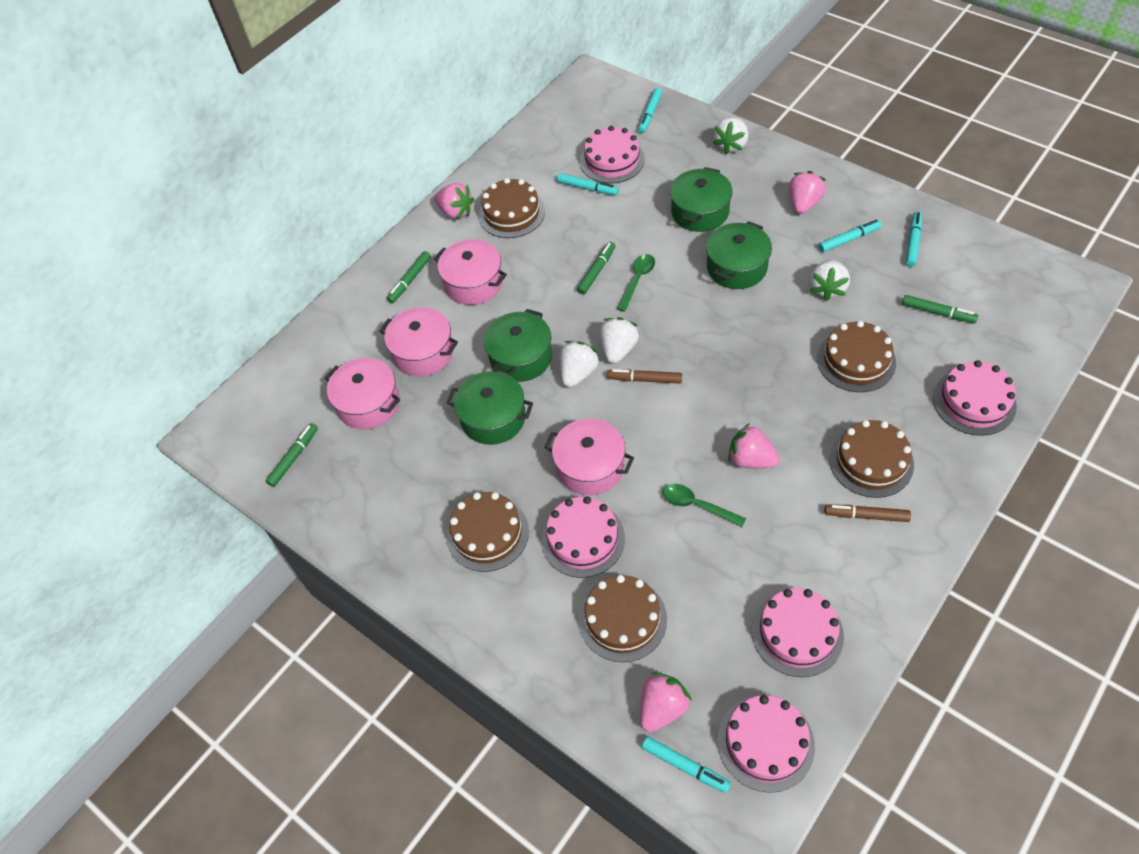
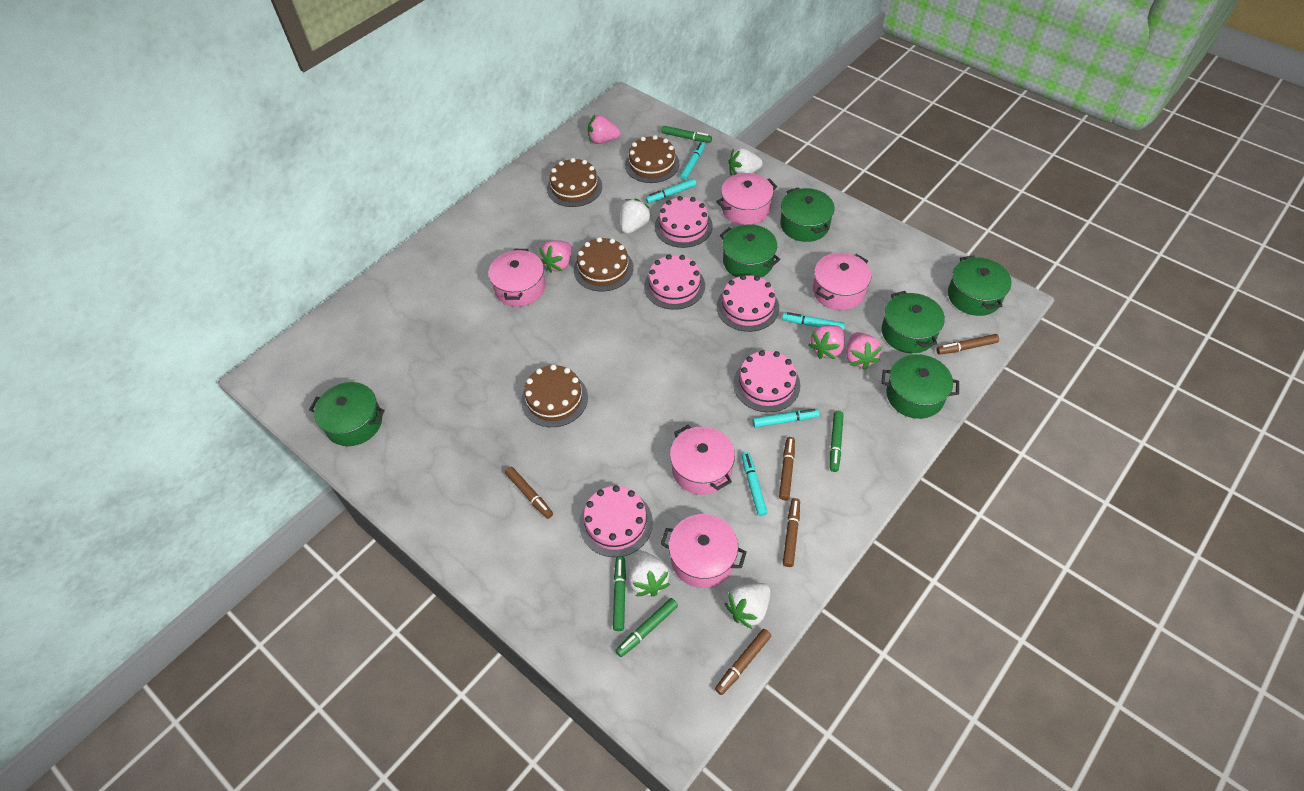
brown cake: [446,492,529,572] [479,178,545,238] [579,575,667,662] [817,321,896,392] [830,420,914,498] = 5 -> [521,364,588,427] [547,158,602,207] [574,237,633,292] [625,135,680,183] = 4
brown marker: [607,369,682,383] [825,505,911,522] = 2 -> [505,467,553,519] [715,629,771,695] [779,437,795,500] [783,498,800,567] [936,334,999,355] = 5
green pot: [447,371,533,445] [484,309,552,382] [670,167,733,232] [706,221,772,289] = 4 -> [309,382,385,446] [720,224,780,278] [780,187,835,242] [882,291,945,353] [882,354,959,419] [948,255,1011,316] = 6
green spoon: [617,254,655,312] [663,484,746,527] = 2 -> none = 0
pink pot: [325,358,400,429] [379,307,458,376] [434,239,507,305] [544,418,634,496] = 4 -> [488,249,546,307] [660,514,747,588] [670,425,735,495] [716,173,777,225] [813,253,871,310] = 5

